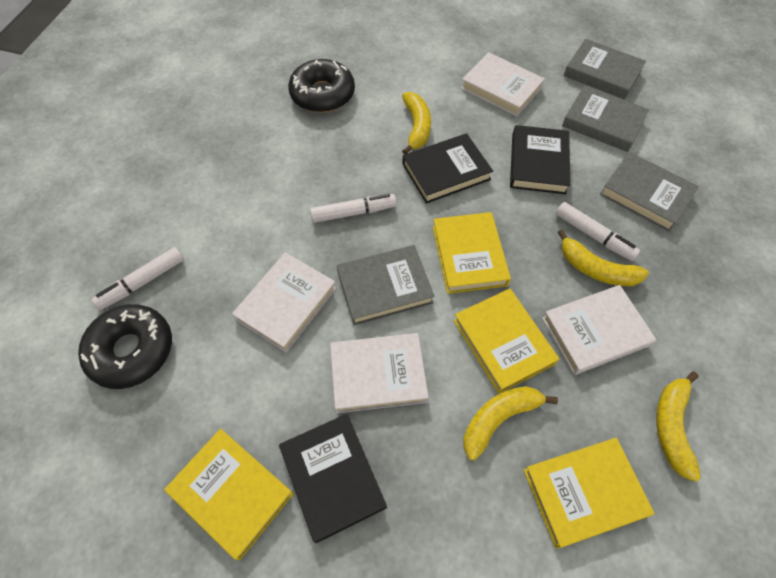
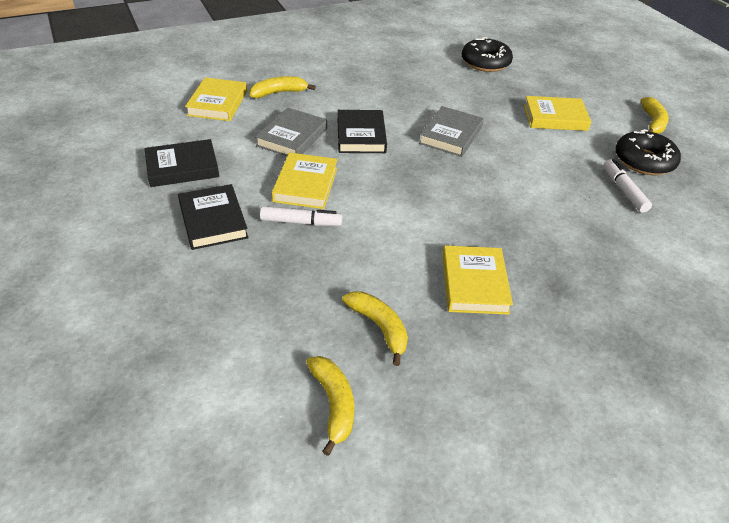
grey book: [337,245,435,325] [562,85,649,152] [564,39,646,100] [600,152,699,231] = 4 -> [255,107,327,156] [419,106,484,157] = 2
white book: [232,253,336,353] [330,333,429,413] [461,52,545,117] [542,285,656,375] = 4 -> none = 0
white marker: [92,247,184,310] [310,194,397,223] [556,202,640,261] = 3 -> [260,206,342,226] [604,159,652,213] = 2

